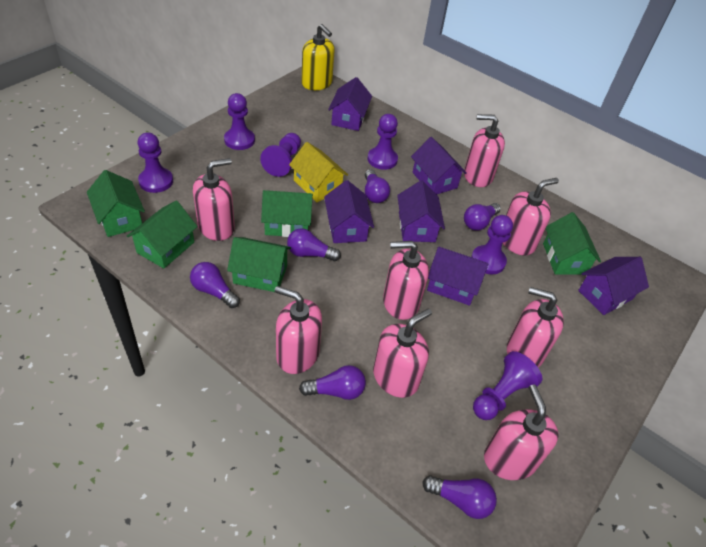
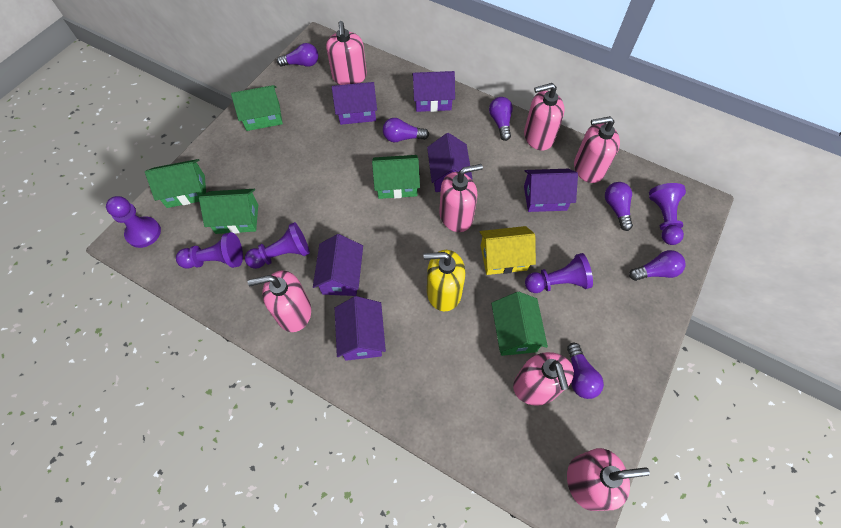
pink soap dispenser: [193,158,235,241] [274,286,322,374] [373,308,432,398] [383,241,429,320] [464,114,505,187] [484,384,559,480] [503,178,559,256] [507,287,564,367] = 8 -> [248,271,311,332] [326,21,367,85] [439,164,483,232] [513,352,574,406] [524,83,565,150] [567,448,650,511] [574,116,620,183] = 7
purple pawn: [137,133,173,193] [224,93,255,150] [260,133,301,177] [368,114,398,170] [471,215,513,274] [473,351,542,420] = 6 -> [106,196,161,248] [176,232,243,269] [245,222,310,269] [525,253,593,293] [649,183,686,245] = 5

